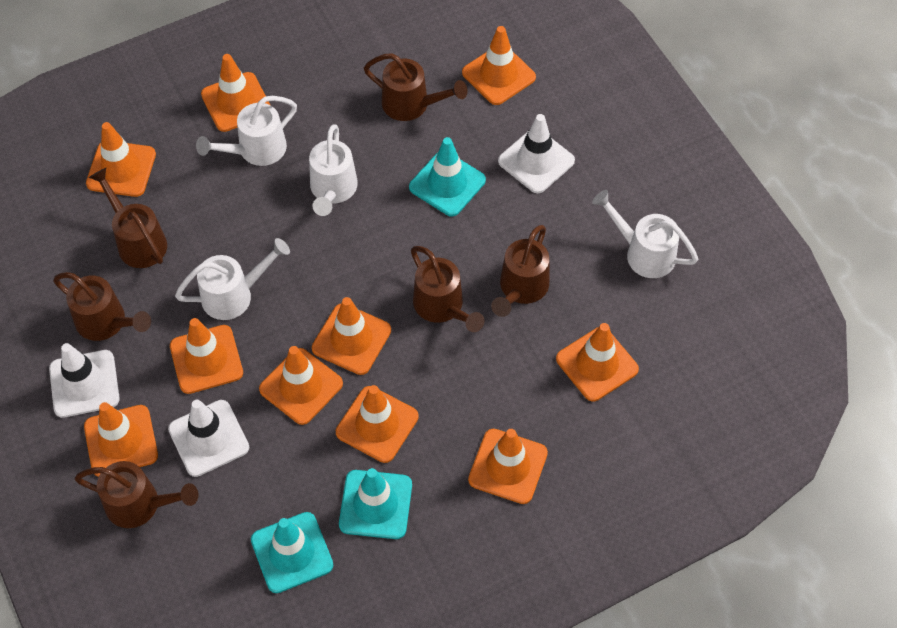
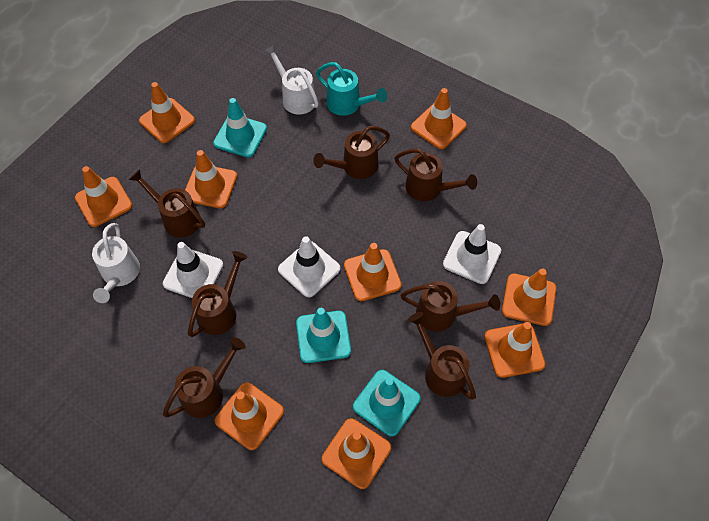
brown watering can: [53,272,151,341] [74,461,198,528] [89,168,167,268] [364,53,468,121] [411,246,484,332] [491,225,549,317] = 6 -> [129,169,205,238] [163,337,246,418] [188,251,248,337] [313,126,390,179] [394,149,477,201] [400,281,500,332] [408,312,476,400] = 7
orange traffic cone: [84,402,158,477] [86,122,156,197] [170,318,243,394] [201,54,270,132] [259,346,343,425] [312,297,391,375] [336,385,419,463] [462,26,536,105] [468,429,548,504] [556,323,639,401] = 10 -> [75,166,132,227] [139,82,195,143] [185,150,237,208] [215,383,284,450] [322,419,391,489] [344,243,402,301] [411,88,467,149] [485,322,545,378] [502,269,556,326] = 9
turquoise watering can: none = 0 -> [316,62,387,116] = 1
white watering can: [175,238,290,320] [196,96,297,166] [309,124,358,216] [592,190,698,278] = 4 -> [92,223,140,303] [264,44,319,115] = 2

